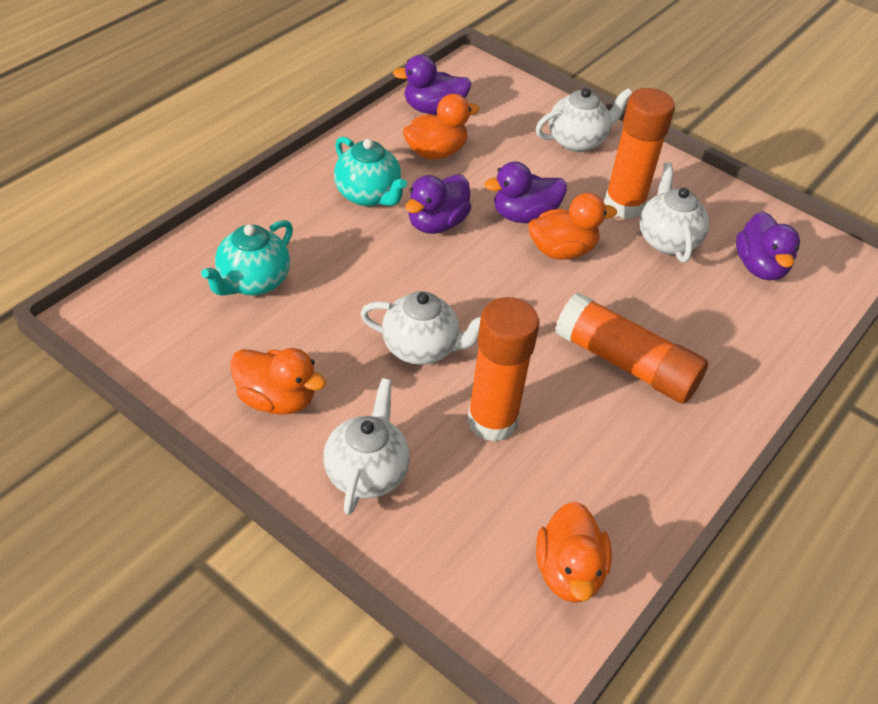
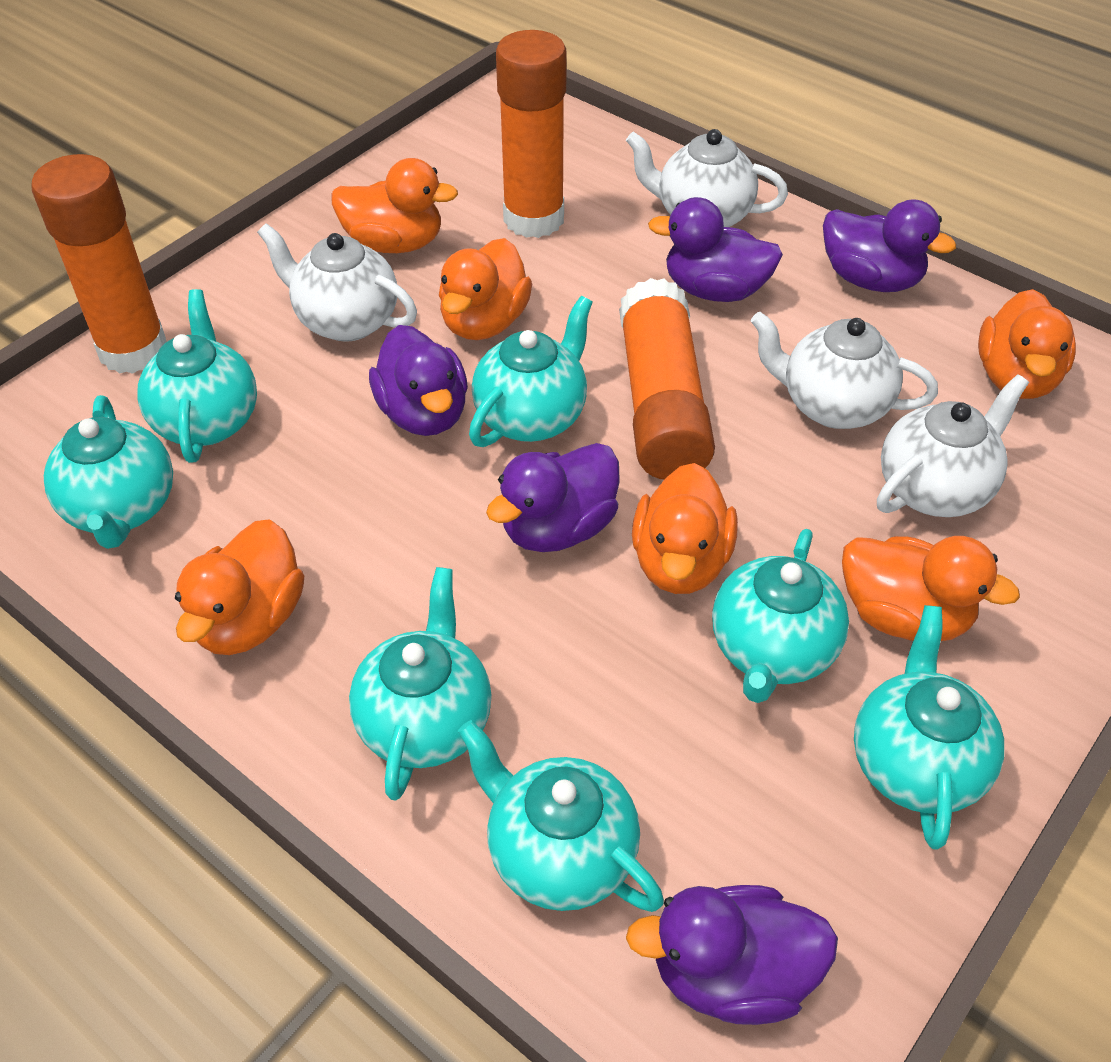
orange duck: [230,348,326,415] [403,94,480,159] [528,193,617,260] [536,501,612,603] = 4 -> [175,519,304,655] [331,158,458,253] [439,238,532,340] [632,463,738,594] [842,536,1020,641] [978,289,1076,399] = 6
purple duck: [393,55,472,115] [405,174,471,234] [484,162,567,223] [736,212,800,281] = 4 -> [369,325,468,436] [486,443,620,552] [626,885,838,1025] [648,197,783,302] [823,199,956,292] = 5
turquoise teapot: [201,220,293,296] [334,137,407,207] = 2 -> [44,395,173,549] [137,289,257,463] [349,567,492,801] [458,720,664,912] [469,296,593,447] [712,529,849,703] [854,605,1004,850] = 7

